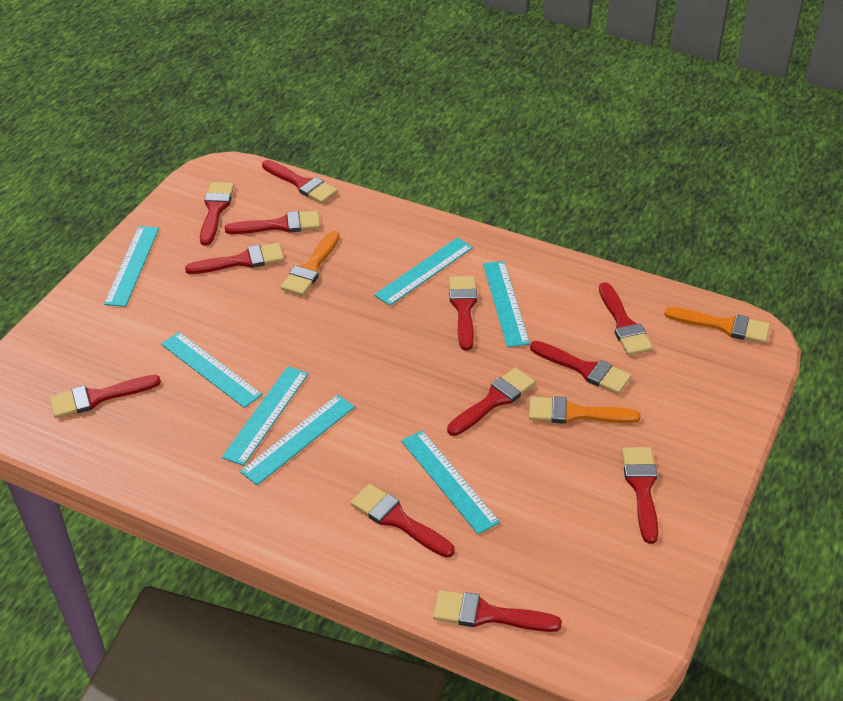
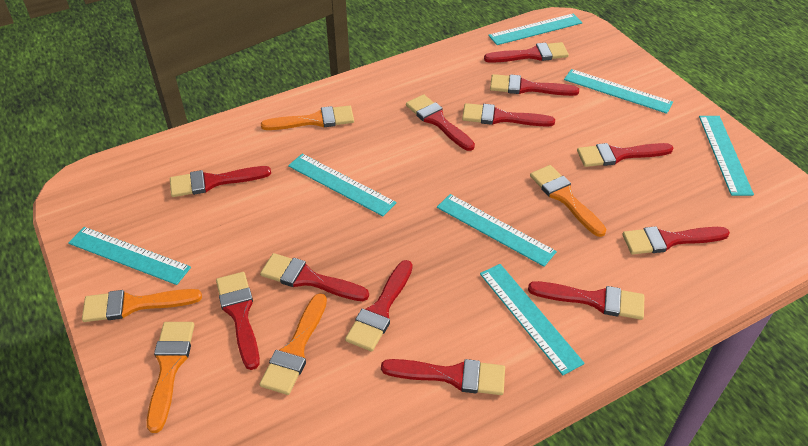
orange brush: [281,231,340,296] [529,396,641,424] [664,307,770,343] = 3 -> [82,289,202,322] [147,322,194,433] [260,293,327,395] [261,106,354,130] [530,165,607,237] = 5

